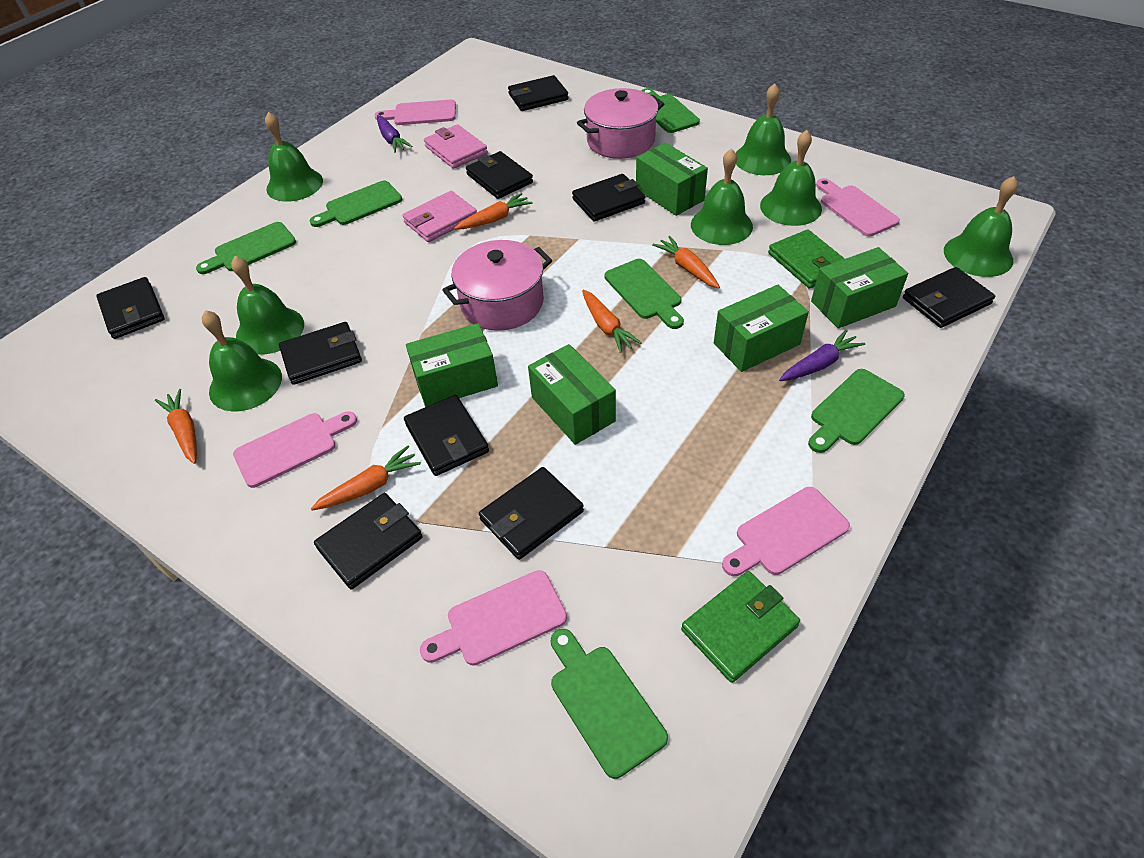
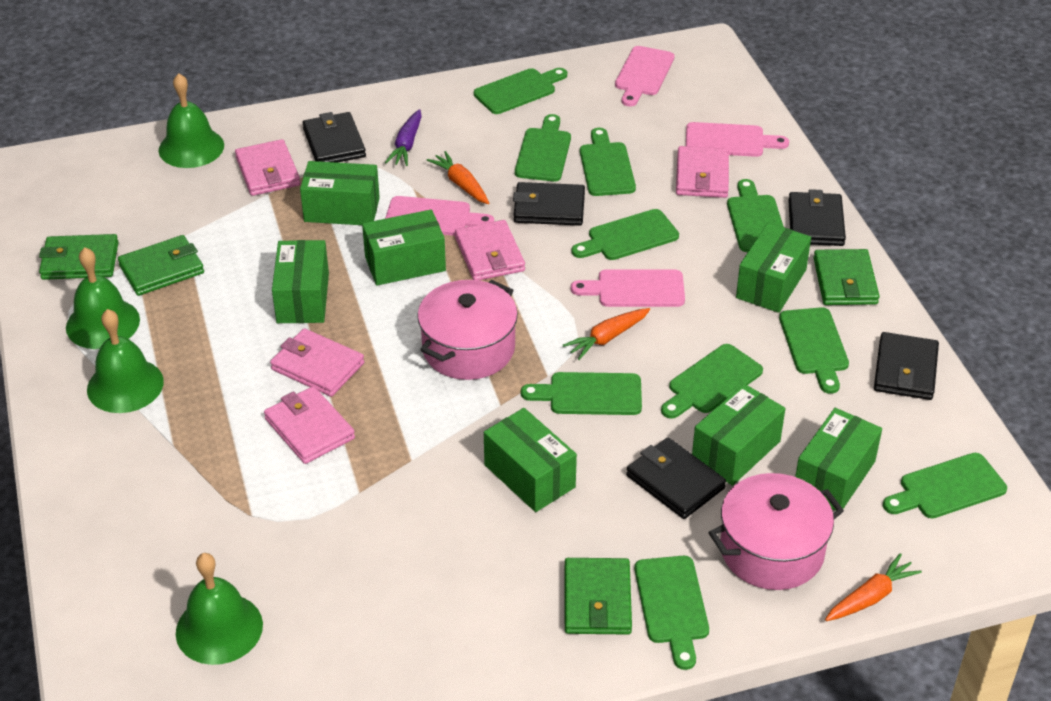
black wallet: [96,277,165,339] [279,322,362,385] [314,493,423,589] [404,395,489,476] [466,151,533,199] [479,467,584,560] [508,75,569,111] [572,174,646,222] [903,267,995,328] = 9 -> [303,112,366,163] [513,182,585,226] [626,437,726,519] [788,189,846,246] [874,332,939,400] = 5
green bell: [202,310,282,412] [231,256,304,355] [265,112,323,202] [691,148,753,245] [736,83,791,175] [760,130,822,226] [944,176,1018,277] = 7 -> [66,247,140,349] [87,309,164,413] [159,73,224,168] [176,553,263,665] = 4
green box: [406,323,498,407] [528,344,616,445] [636,142,708,216] [714,285,809,372] [811,247,908,329] = 5 -> [272,240,329,323] [300,161,380,225] [362,209,446,285] [484,408,577,512] [692,384,785,486] [736,223,811,313] [795,408,882,511] = 7
green cutting board: [196,222,296,274] [310,181,402,227] [551,629,668,779] [605,259,684,329] [642,88,700,133] [808,369,904,453] = 6 -> [474,68,567,114] [515,114,571,181] [521,372,642,415] [571,209,679,260] [580,128,636,196] [635,556,709,670] [661,344,763,419] [727,179,784,252] [779,307,849,394] [883,453,1007,518] = 10
green wallet: [681,571,800,683] [768,229,845,289] = 2 -> [39,234,119,280] [118,235,204,296] [565,558,632,635] [813,249,880,305] = 4
orange carrot: [155,389,197,464] [311,446,421,510] [454,193,533,230] [582,290,642,353] [652,236,720,288] = 5 -> [427,151,489,204] [563,308,650,360] [825,553,922,621] = 3
pink cutting board: [233,411,357,488] [374,99,456,125] [420,570,567,666] [722,487,850,576] [816,178,900,237] = 5 -> [385,196,494,236] [571,269,685,307] [615,46,675,106] [686,122,789,157] = 4
pink wallet: [402,191,477,242] [424,124,488,169] = 2 -> [235,139,300,196] [264,386,355,464] [270,328,364,397] [455,220,525,280] [676,146,729,198] = 5
purple carrot: [377,115,412,153] [779,329,865,381] = 2 -> [385,109,422,166] = 1

